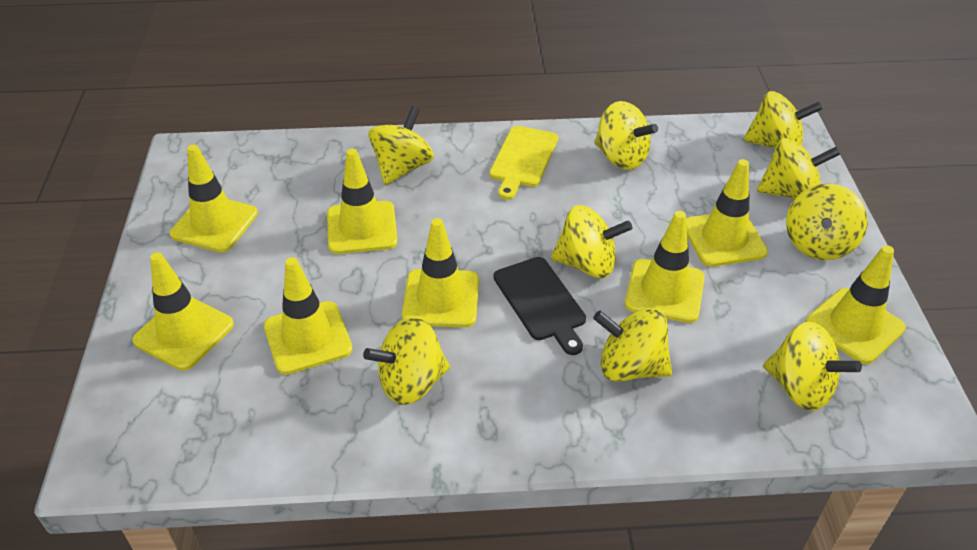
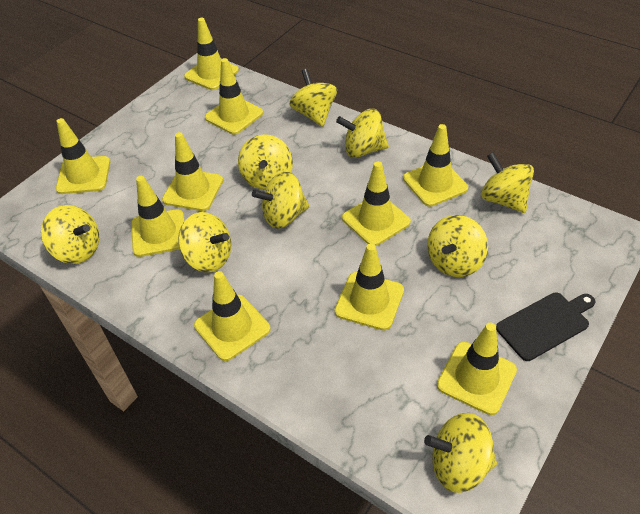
yellow cutting board: [489,126,558,200] = 1 -> none = 0
yellow traffic cone: [132,252,234,371] [170,145,258,252] [264,257,353,375] [327,148,398,254] [402,218,479,327] [625,211,705,323] [686,159,768,267] [805,245,906,364] = 8 -> [56,118,110,194] [131,176,185,257] [162,132,223,211] [184,18,239,90] [194,271,271,361] [205,58,263,135] [334,243,404,330] [342,161,411,246] [403,124,468,207] [437,323,517,415] = 10

